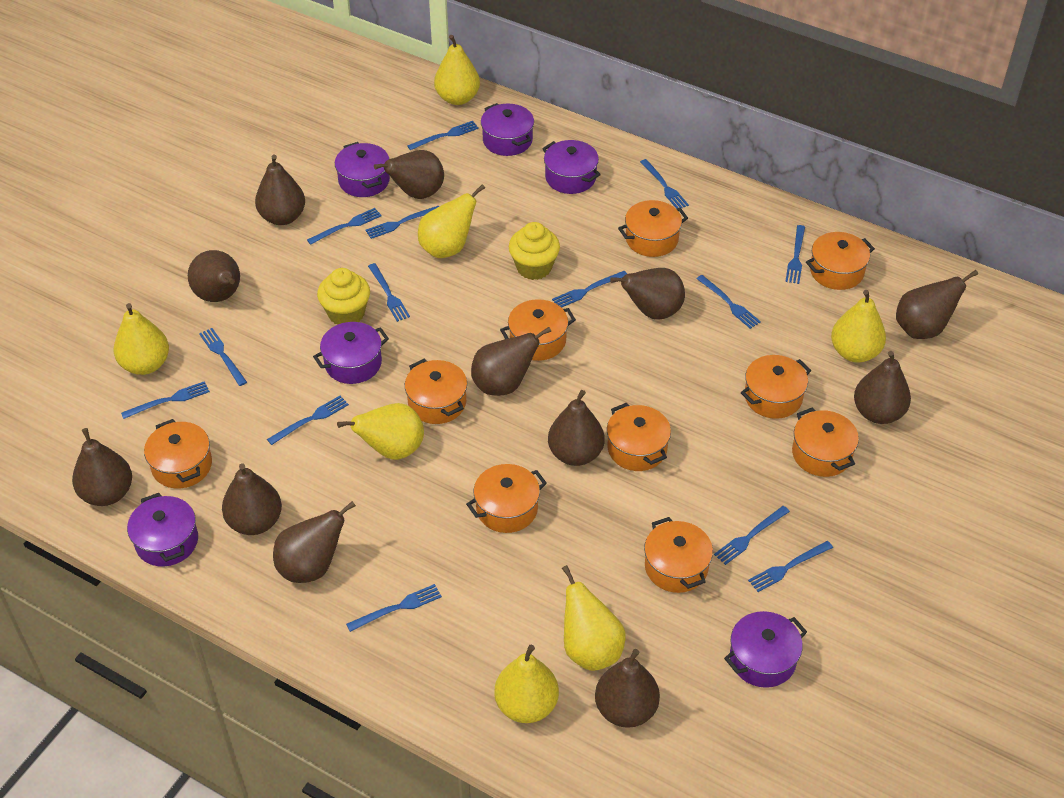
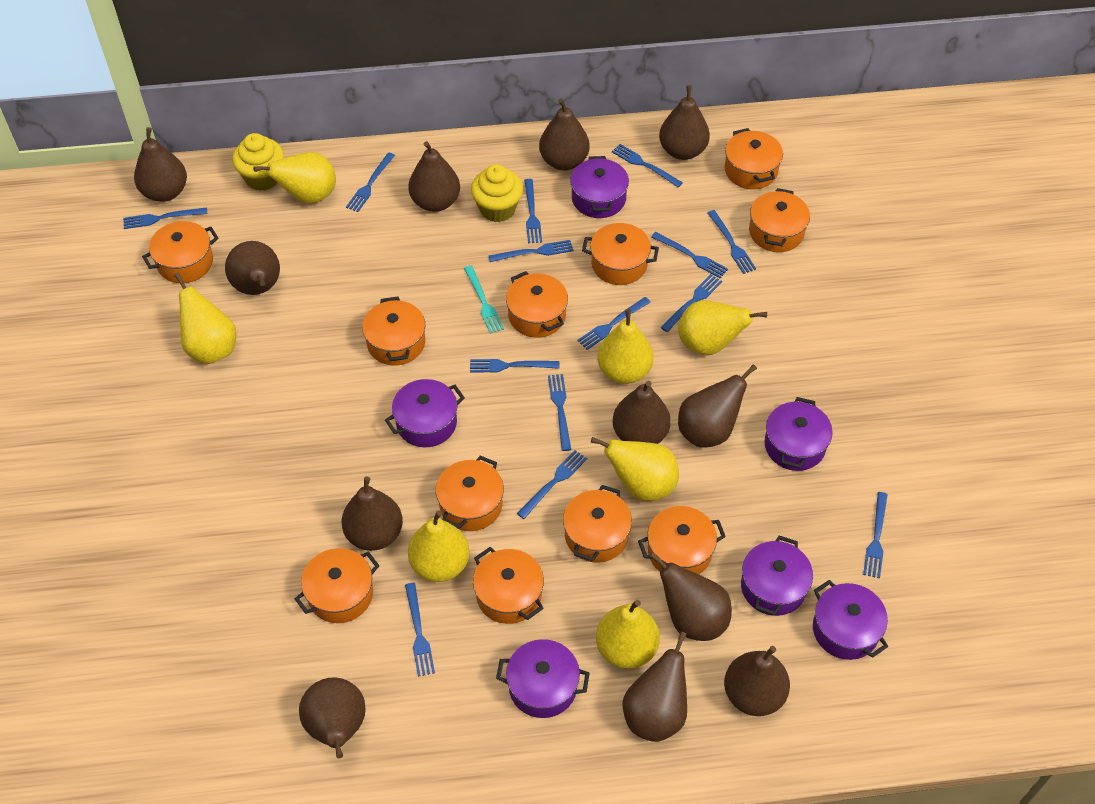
orange pot: [144,419,212,488] [405,359,467,424] [466,464,547,533] [500,299,576,361] [607,403,671,471] [618,200,688,257] [644,517,713,593] [741,355,811,419] [792,408,859,477] [806,232,875,290] = 10 -> [142,221,219,283] [295,548,380,623] [362,297,425,366] [436,456,504,531] [473,547,544,624] [506,271,568,338] [563,485,632,563] [582,223,659,285] [638,506,726,574] [724,128,783,189] [749,188,810,252] = 11
turquoise fork: none = 0 -> [464,265,504,334] = 1

